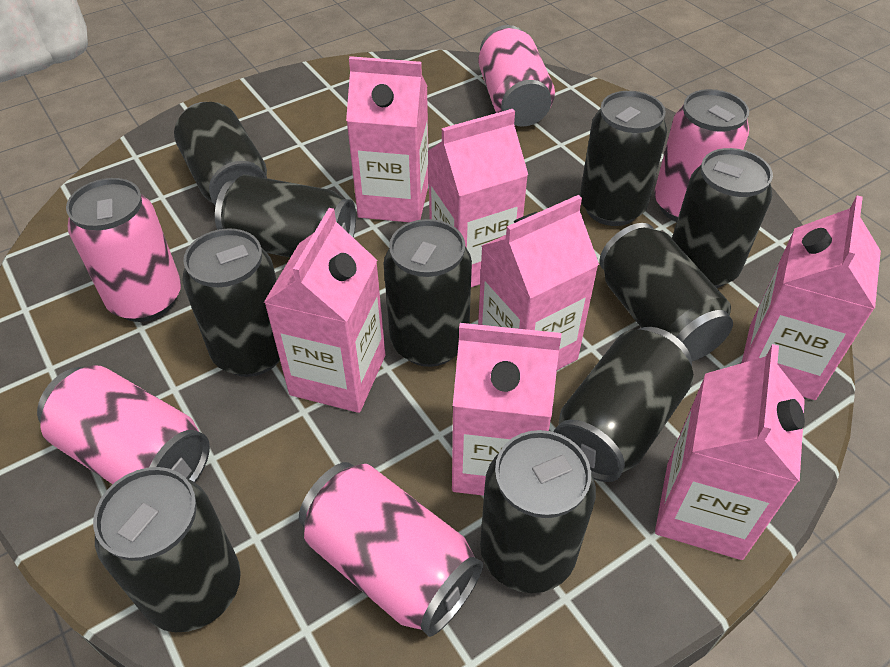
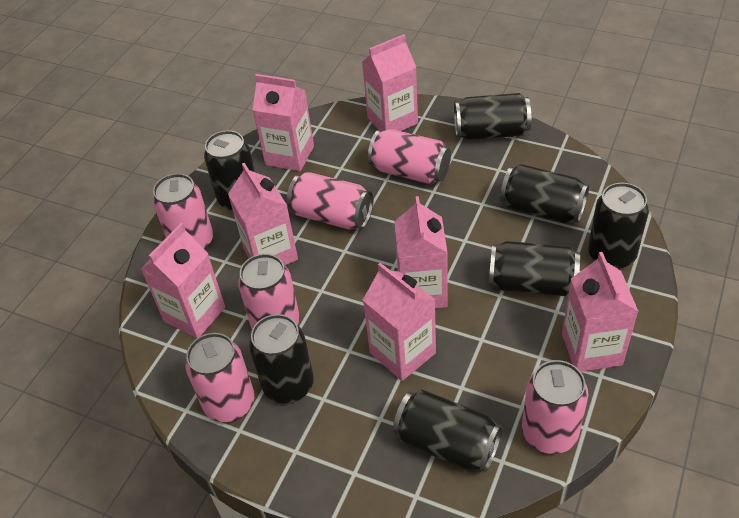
black can: [93,467,241,632] [174,102,267,206] [182,228,280,377] [215,175,356,258] [384,219,472,367] [480,430,596,593] [553,327,694,482] [580,91,667,226] [600,223,733,361] [672,148,773,288] = 10 -> [204,130,255,211] [249,314,314,404] [393,390,503,472] [454,93,531,140] [489,241,580,296] [500,164,589,223] [588,183,649,270] = 7
pink can: [37,365,210,484] [66,178,181,322] [299,462,483,637] [479,25,555,127] [654,89,749,222] = 5 -> [153,173,213,250] [185,333,254,422] [238,254,300,329] [287,172,373,229] [368,129,451,185] [522,360,588,454] = 6

